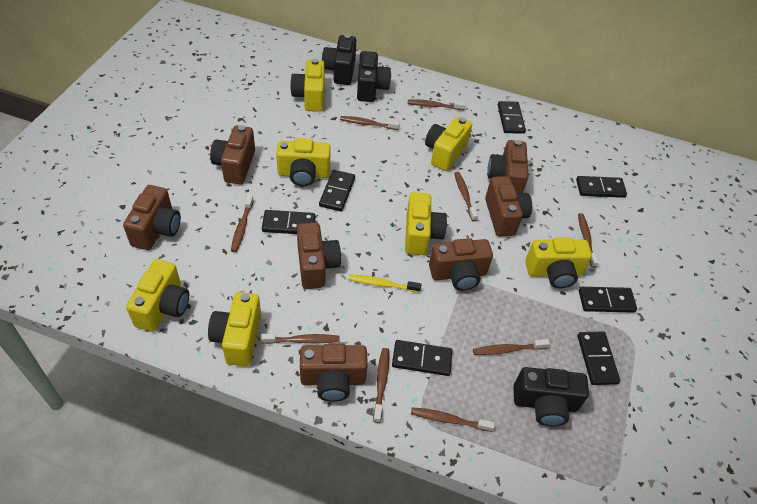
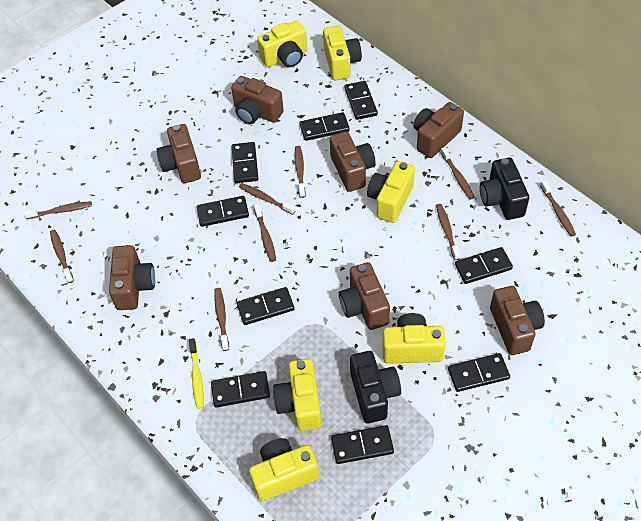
black camera: [322,34,356,85] [357,51,391,102] [513,367,589,426] = 3 -> [350,351,401,423] [480,157,529,220] = 2
black domino: [262,210,315,234] [319,170,355,212] [392,340,453,376] [498,101,526,134] [576,176,627,198] [577,332,620,385] [579,287,637,313] = 7 -> [197,196,249,227] [211,371,270,408] [232,142,258,183] [237,287,294,325] [300,112,350,141] [331,425,394,464] [344,81,378,120] [448,353,510,392] [455,247,513,284] = 9
yellow camera: [126,259,189,332] [208,292,261,366] [276,138,331,187] [290,59,325,112] [405,192,447,255] [425,116,472,171] [525,237,592,289] = 7 -> [249,438,319,501] [257,21,307,67] [273,359,322,431] [323,26,362,80] [367,161,415,223] [382,313,446,364] = 6

